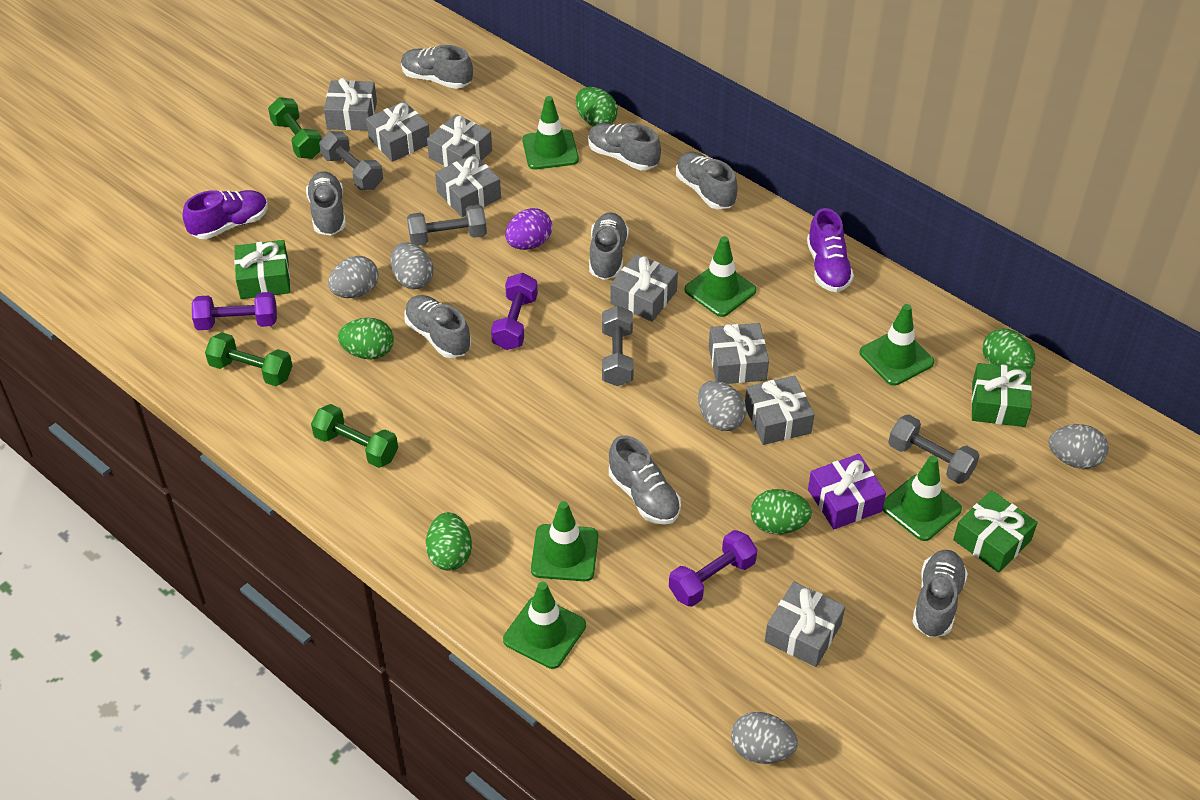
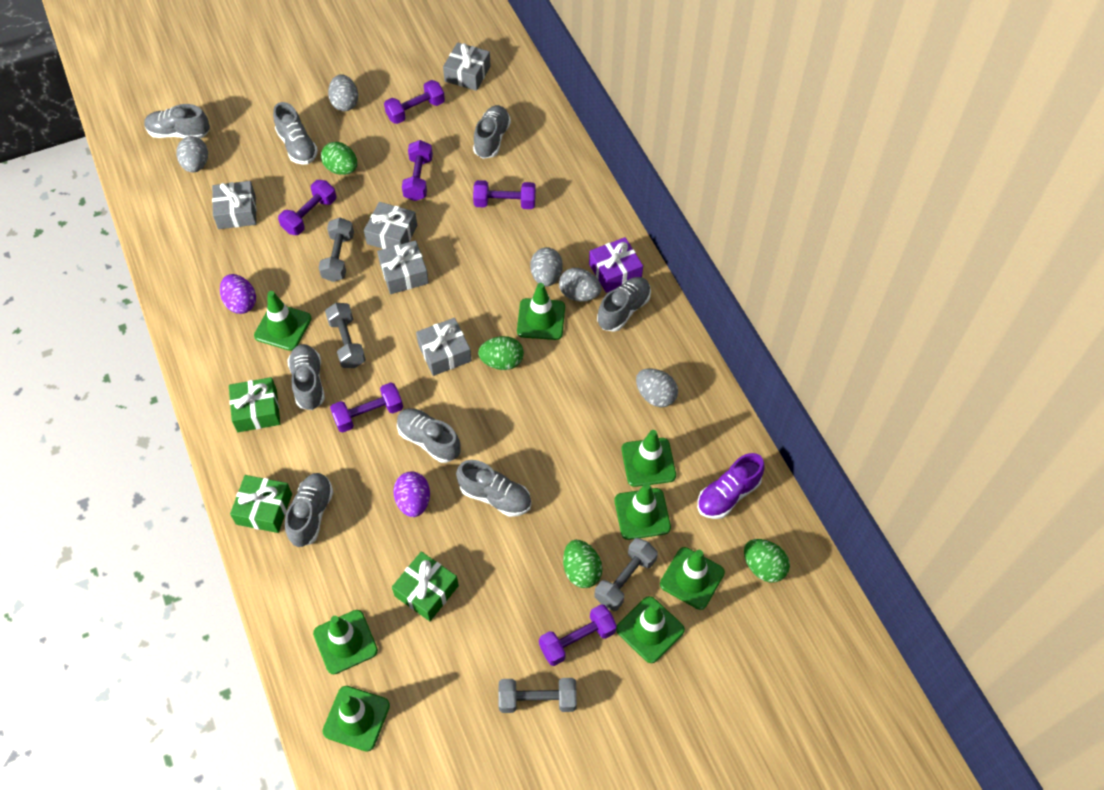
green dumbbell: [205,332,292,386] [268,97,322,159] [311,404,398,468] = 3 -> none = 0
green egg: [338,318,394,359] [426,512,472,570] [576,87,618,126] [751,489,812,534] [982,329,1035,369] = 5 -> [321,142,357,175] [478,336,524,370] [563,540,603,588] [744,539,790,583] = 4
green traffic cone: [503,582,586,669] [522,96,579,170] [531,501,598,581] [685,236,756,317] [860,304,934,386] [883,455,962,541] = 6 -> [254,291,312,351] [313,610,378,674] [322,686,390,752] [517,283,565,340] [614,483,671,540] [616,596,685,663] [622,430,676,487] [660,547,725,610] = 8
grey gift: [324,78,377,131] [366,101,430,162] [427,114,492,167] [435,154,501,217] [610,254,678,322] [709,323,769,384] [745,376,814,445] [765,582,845,667] = 8 -> [212,181,257,229] [364,202,417,249] [377,240,429,294] [416,318,472,376] [443,42,491,91] = 5
purple dumbbell: [192,292,277,330] [491,273,538,350] [669,530,757,607] = 3 -> [278,180,336,235] [330,382,403,433] [384,80,445,124] [402,140,433,201] [473,180,536,209] [539,604,617,666] = 6
purple egg: [505,208,552,250] = 1 -> [220,274,256,314] [393,472,430,517] = 2
purple shoe: [183,190,268,239] [807,208,854,292] = 2 -> [697,453,765,519] = 1

